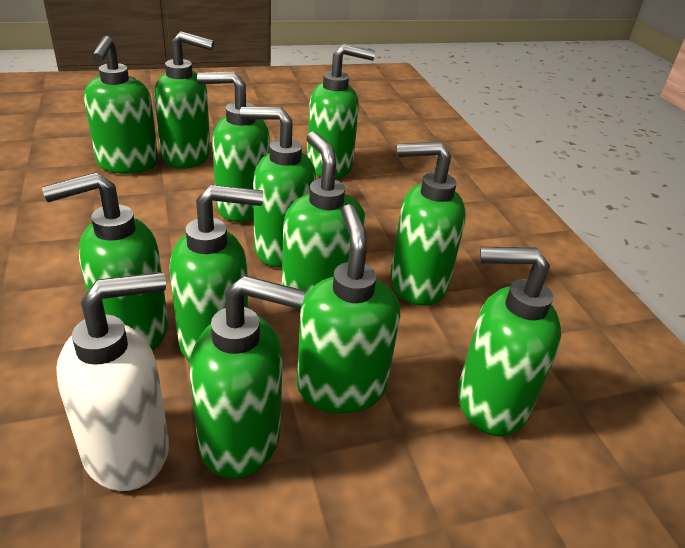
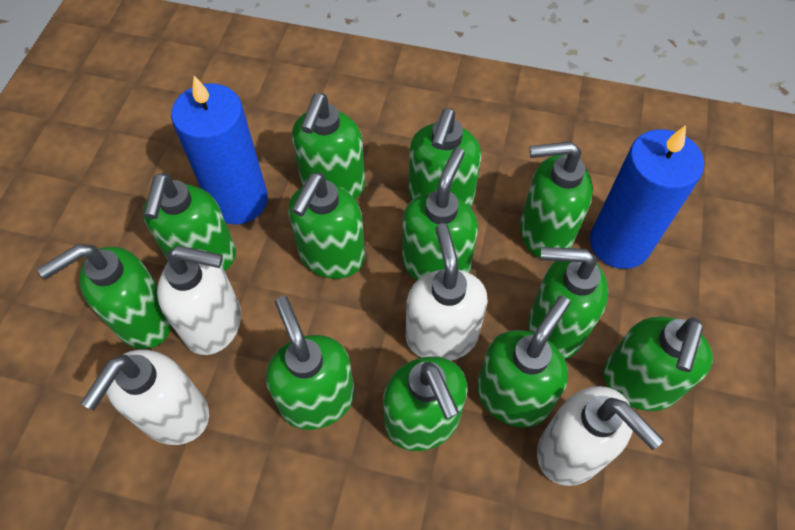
blue candle: none = 0 -> [171,76,268,225] [590,125,704,269] = 2
white soap dispenser: [56,272,169,491] = 1 -> [81,350,209,445] [157,246,241,355] [406,223,488,361] [537,386,664,486] = 4

